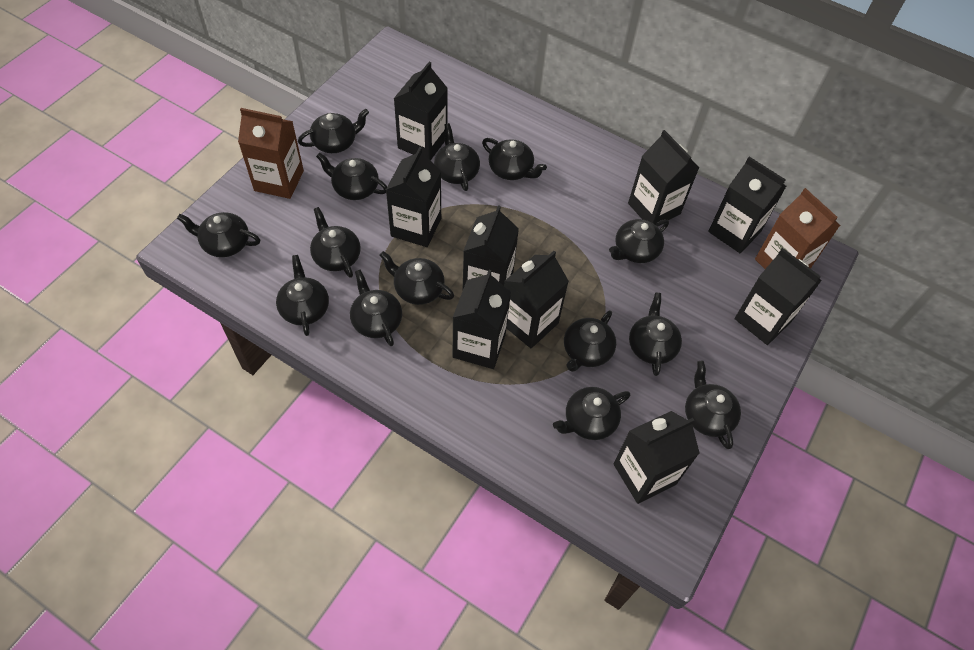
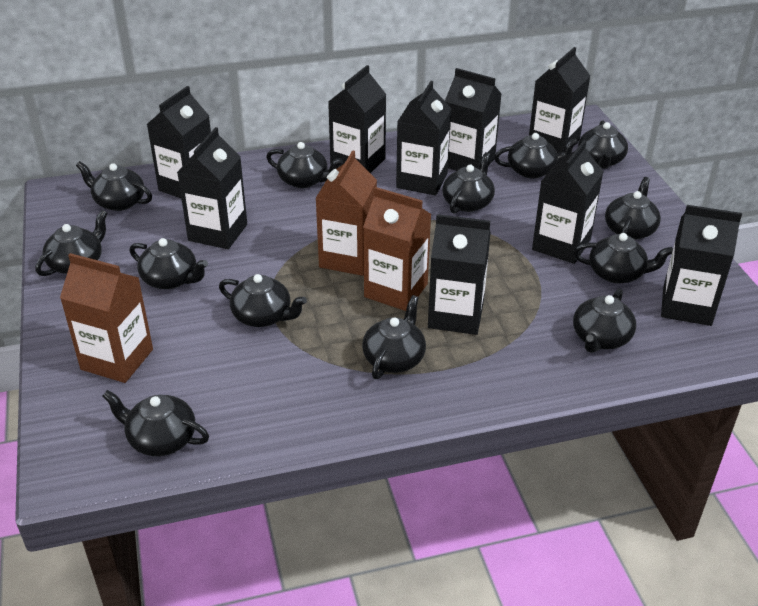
black teapot: [177,212,260,257] [276,255,329,336] [298,109,369,153] [310,207,361,278] [316,152,387,200] [350,270,402,346] [379,251,454,305] [434,123,480,191] [482,138,547,180] [553,387,630,440] [564,310,616,372] [609,219,669,263] [629,292,682,376] [685,361,741,449] = 14 -> [35,210,108,276] [76,161,152,211] [102,390,209,456] [129,238,208,289] [219,274,307,327] [266,142,343,188] [362,295,426,379] [442,152,495,213] [494,133,578,178] [573,233,673,284] [573,289,636,353] [578,121,628,169] [605,177,661,240] = 13
brown carton: [238,108,304,199] [755,188,840,269] = 2 -> [60,253,153,383] [315,150,377,276] [363,187,431,311] = 3

